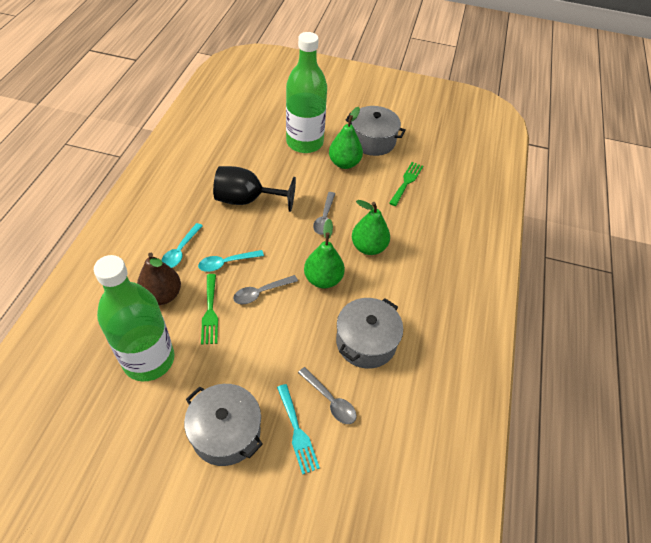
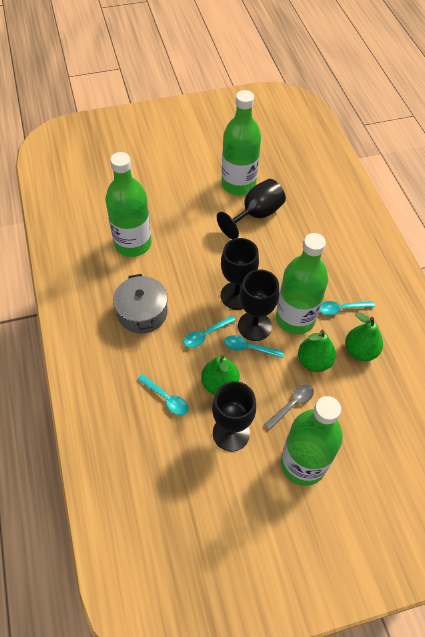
black goblet: [213,166,296,212] = 1 -> [212,381,256,451] [217,179,286,239] [221,238,259,310] [238,269,279,341] = 4
brown pear: [137,253,181,305] = 1 -> none = 0
green bottle: [94,255,174,381] [286,32,327,153] = 2 -> [106,152,152,257] [221,90,261,195] [276,233,328,334] [281,396,343,486] = 4
green fork: [201,274,218,345] [389,162,423,206] = 2 -> none = 0
grey pot: [184,384,263,466] [336,298,403,369] [346,106,406,156] = 3 -> [113,274,168,333] = 1
grey spoon: [233,275,298,304] [298,367,357,424] [313,192,335,235] = 3 -> [264,384,314,430] = 1
turquoise fork: [277,384,320,475] = 1 -> none = 0
turquoise spoon: [161,223,203,268] [198,250,264,272] = 2 -> [137,374,189,415] [184,315,236,348] [224,335,284,358] [319,301,375,315] = 4

